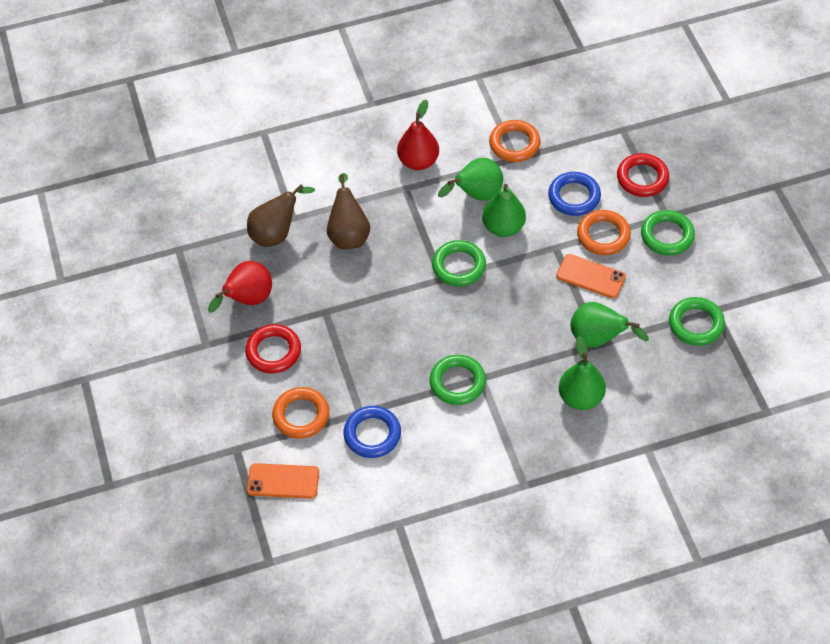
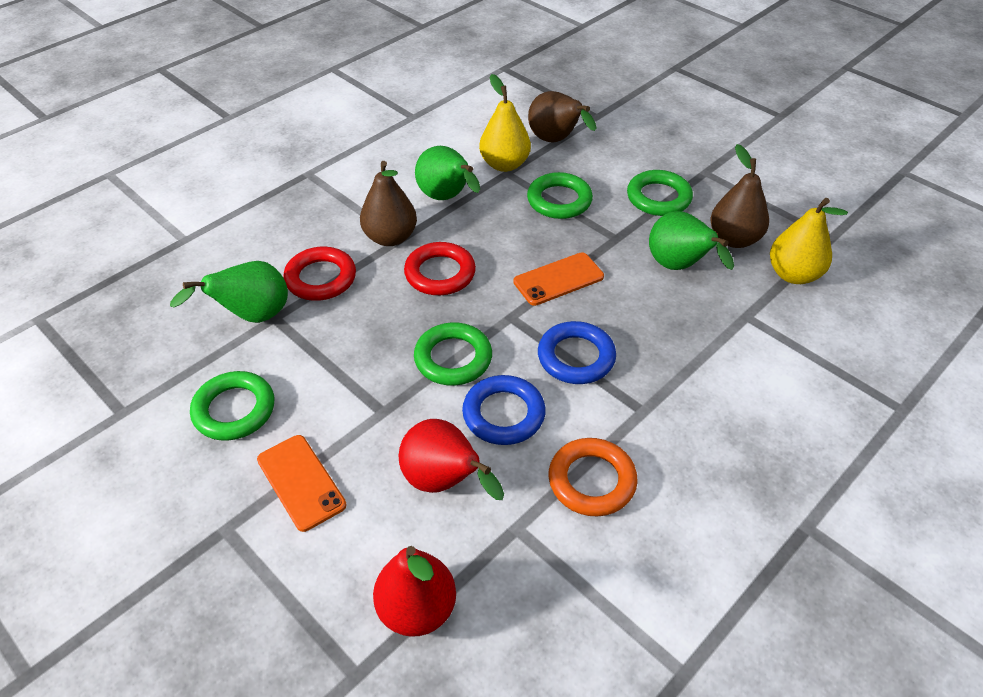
brown pear: [247,184,315,247] [327,173,370,250] = 2 -> [360,161,417,246] [528,91,597,142] [710,144,769,248] = 3
green pear: [438,158,503,201] [482,184,526,237] [559,336,606,410] [571,302,649,348] = 4 -> [170,261,288,323] [415,146,480,200] [649,211,734,270] = 3
orange ring: [272,387,329,439] [489,120,541,162] [577,210,631,255] = 3 -> [549,438,638,517] = 1
yellow pear: none = 0 -> [479,74,531,172] [770,198,848,284] = 2

